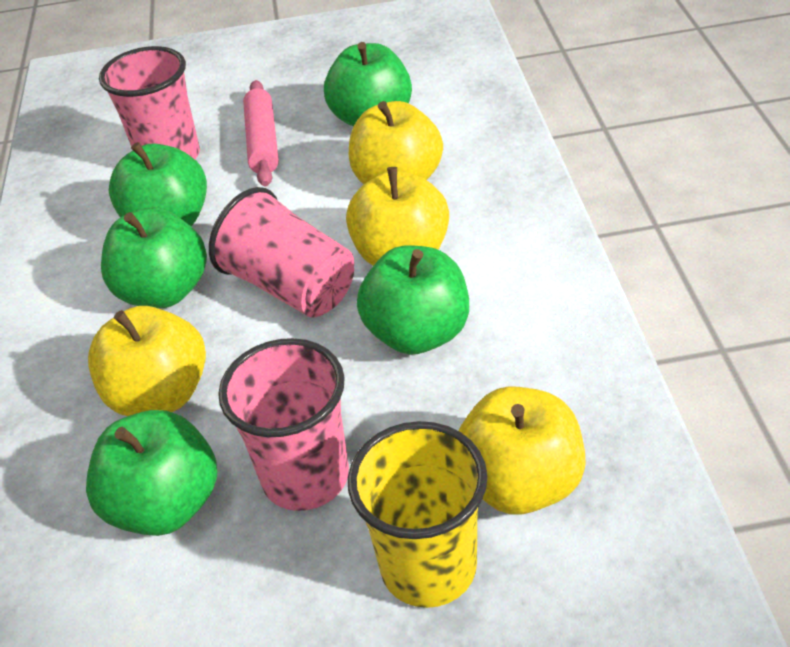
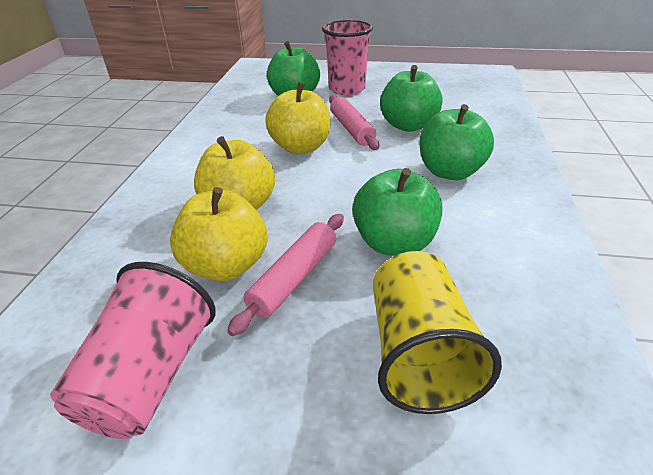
green apple: [86,410,217,536] [101,207,207,308] [109,142,207,226] [324,42,412,127] [357,245,469,354] = 5 -> [267,41,320,96] [352,168,442,256] [380,65,443,132] [419,104,494,180] = 4
pink cup: [99,46,200,159] [209,187,354,318] [218,338,349,511] = 3 -> [50,262,216,439] [322,20,373,95] = 2
pink rolling pin: [243,80,279,187] = 1 -> [227,214,344,336] [329,95,379,150] = 2
yellow apple: [88,306,206,416] [346,167,449,266] [349,101,443,184] [458,386,586,515] = 4 -> [170,187,267,281] [194,136,275,210] [265,82,330,154] = 3

